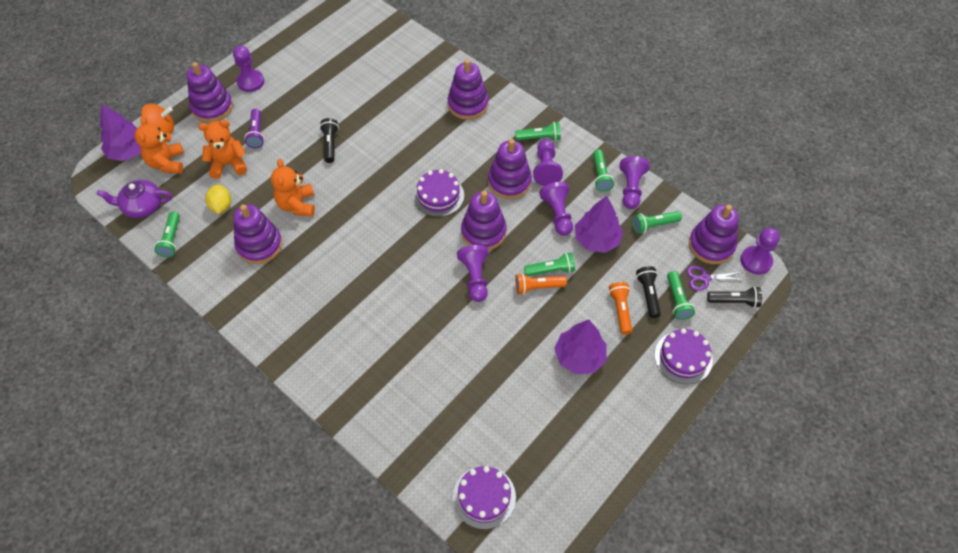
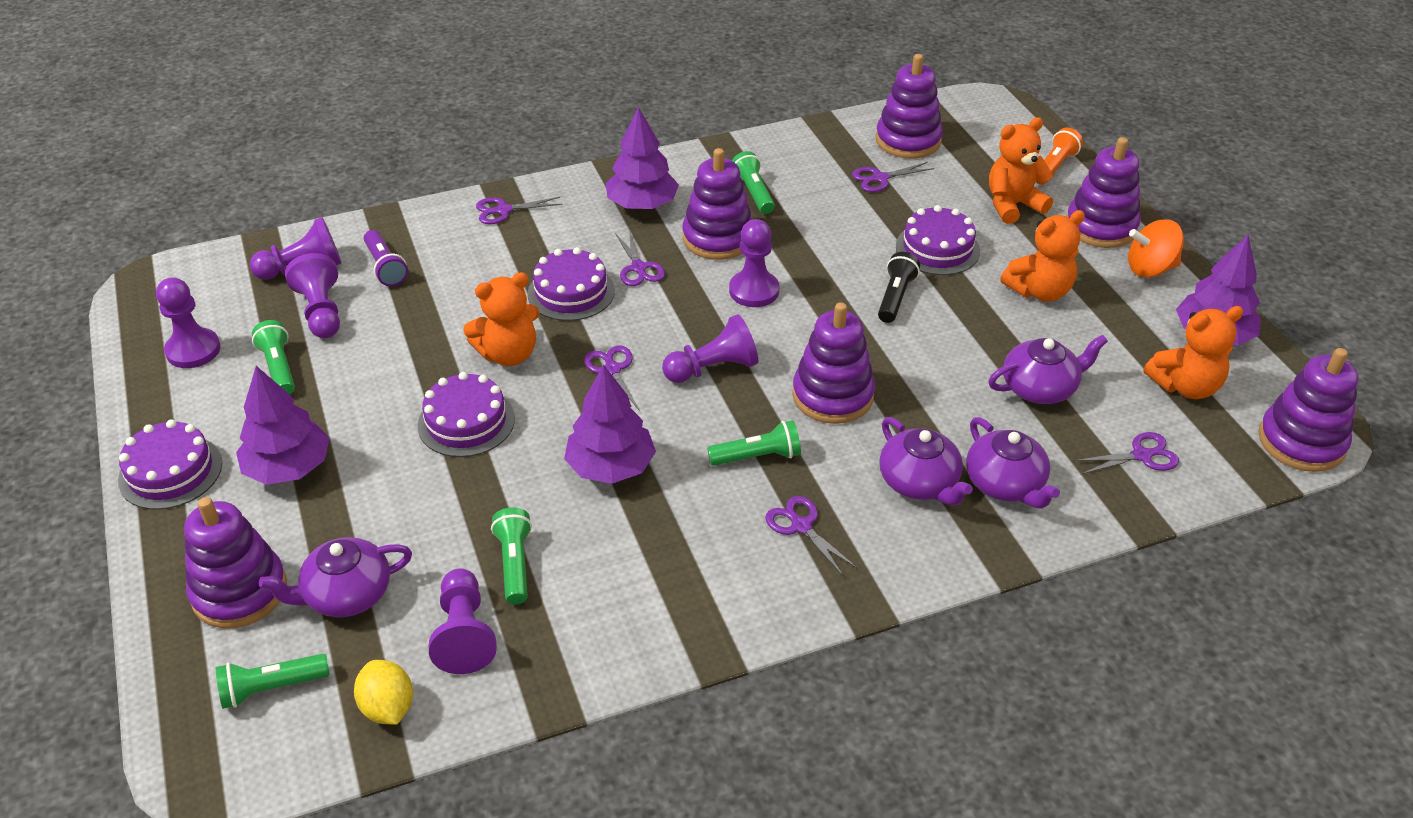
black flashlight: [320,118,339,163] [636,266,661,318] [707,286,762,308] = 3 -> [878,252,920,323] = 1
green flashlight: [154,212,180,258] [515,122,561,141] [524,252,575,276] [593,149,614,192] [632,211,682,234] [667,271,695,320] = 6 -> [216,654,330,709] [252,320,295,395] [491,507,532,604] [707,420,801,466] [732,151,775,214] = 5
orange flashlight: [515,273,567,295] [609,282,632,335] = 2 -> [1036,128,1083,184] = 1
orange teddy bear: [135,116,184,174] [198,120,247,179] [271,159,315,217] = 3 -> [463,272,539,366] [989,117,1054,224] [1000,210,1085,302] [1144,306,1244,399] = 4
purple cake: [413,169,464,217] [453,466,516,529] [654,328,713,384] = 3 -> [118,420,222,510] [418,372,515,457] [528,247,615,321] [896,205,980,275] = 4
purple scissors: [686,266,744,291] = 1 -> [476,197,563,224] [584,345,640,411] [615,230,665,286] [765,496,858,576] [852,162,934,192] [1073,432,1179,474] = 6
purple teapot: [96,180,172,218] = 1 -> [259,537,412,617] [879,417,973,506] [966,417,1060,509] [988,335,1108,404] = 4
purple tree: [100,104,141,161] [554,320,607,374] [575,196,623,253] = 3 -> [236,366,329,485] [564,365,656,484] [605,107,679,209] [1176,235,1261,346] = 4

